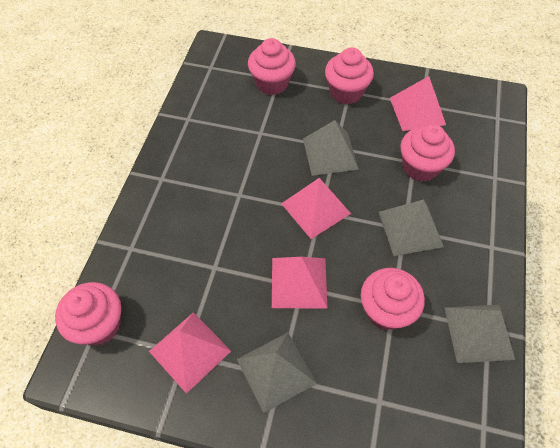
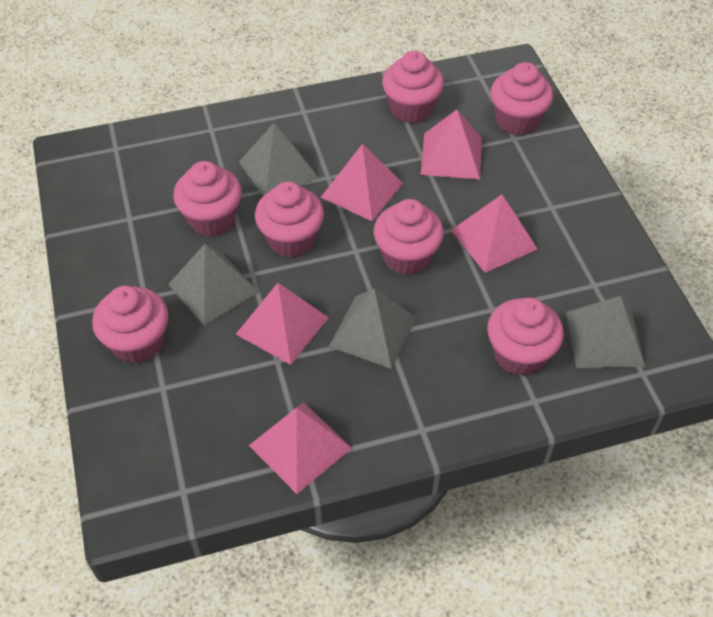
pink cupcake: [55,282,121,346] [248,38,296,95] [325,47,374,104] [361,268,425,330] [400,124,455,182] = 5 -> [92,286,168,364] [173,161,242,237] [255,182,324,258] [374,199,444,276] [382,51,444,123] [487,297,564,376] [491,62,553,135] = 7
pink pyramid: [149,312,231,394] [272,257,328,309] [281,178,351,239] [390,76,446,131] = 4 -> [236,283,329,365] [249,402,352,494] [320,144,403,221] [421,109,482,179] [451,194,538,273] = 5

